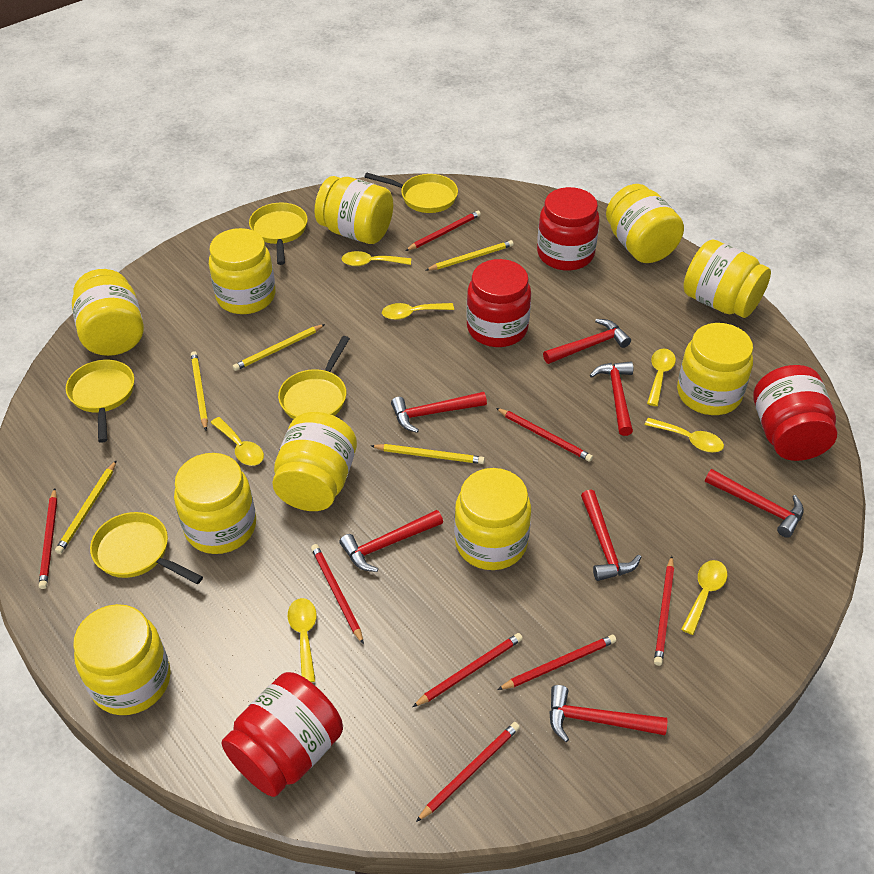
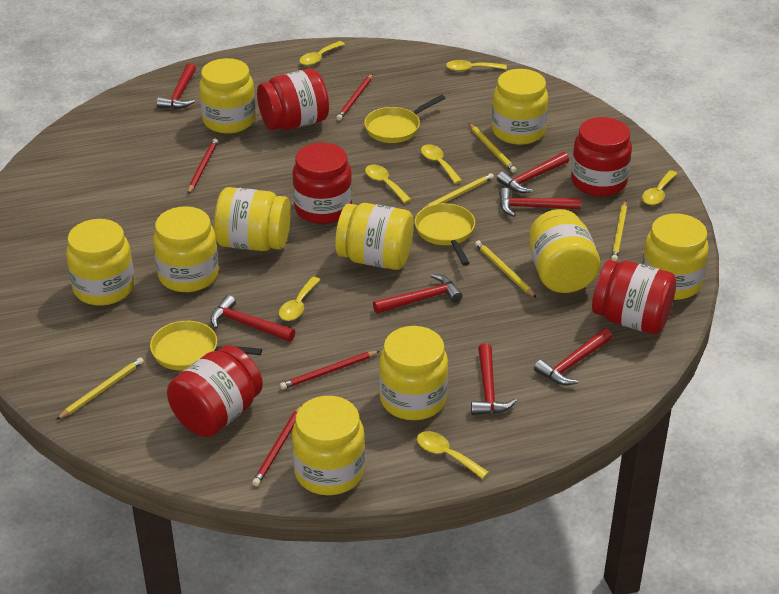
red jar: [221,672,343,797] [466,259,531,347] [537,187,600,271] [753,365,837,461] = 4 -> [167,345,263,437] [257,69,329,130] [292,143,352,224] [571,117,632,197] [592,260,676,334] = 5
red pencil: [39,488,57,589] [311,544,364,644] [405,210,481,251] [413,633,523,707] [416,722,520,822] [496,408,593,462] [497,635,616,690] [654,556,674,666] = 8 -> [188,138,218,194] [252,404,303,486] [280,351,380,390] [336,74,373,120] = 4
yellow pan: [66,360,134,443] [90,512,203,584] [249,203,308,265] [278,336,350,419] [365,173,458,213] = 5 -> [150,321,262,371] [364,95,445,143] [415,203,475,266] = 3

